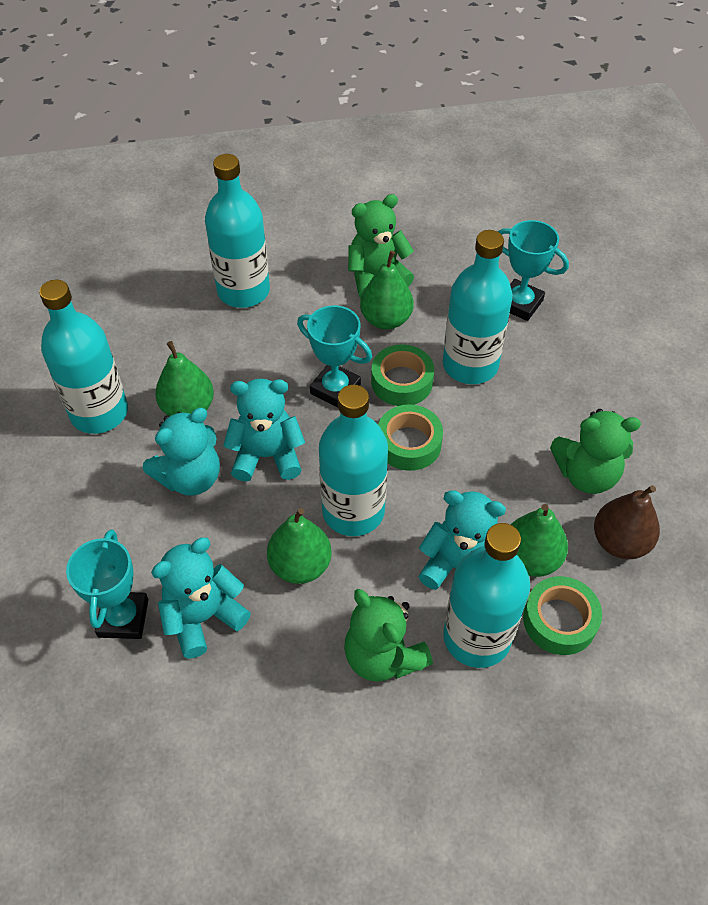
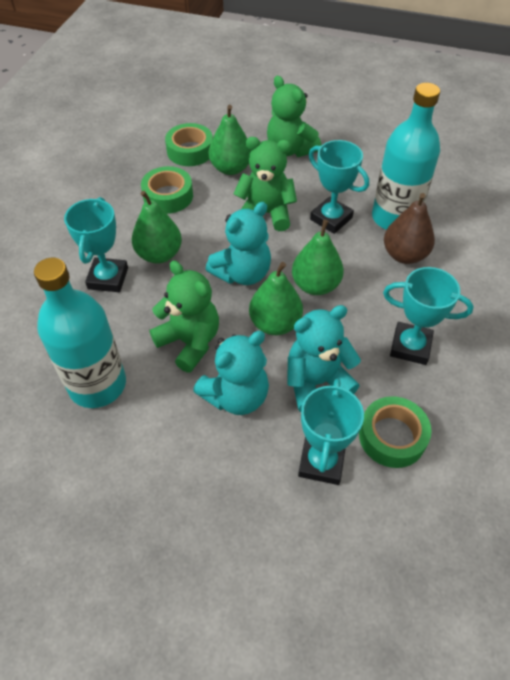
turquoise bottle: [39,280,128,434] [205,154,270,308] [319,385,388,536] [443,230,513,384] [443,523,530,668] = 5 -> [34,258,126,408] [372,83,440,230] = 2
turquoise teddy bear: [143,408,220,496] [151,538,251,659] [223,379,305,482] [418,490,506,590] = 4 -> [193,331,269,415] [206,202,271,285] [287,305,361,412] = 3
turquoise trophy: [66,529,149,639] [297,305,372,407] [497,220,569,321] = 3 -> [64,197,128,292] [298,379,364,485] [309,140,369,234] [383,267,474,365] = 4

